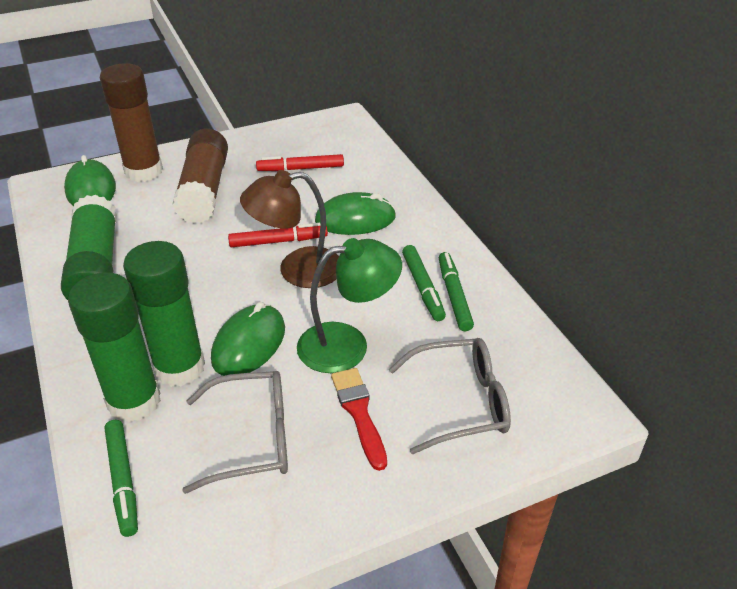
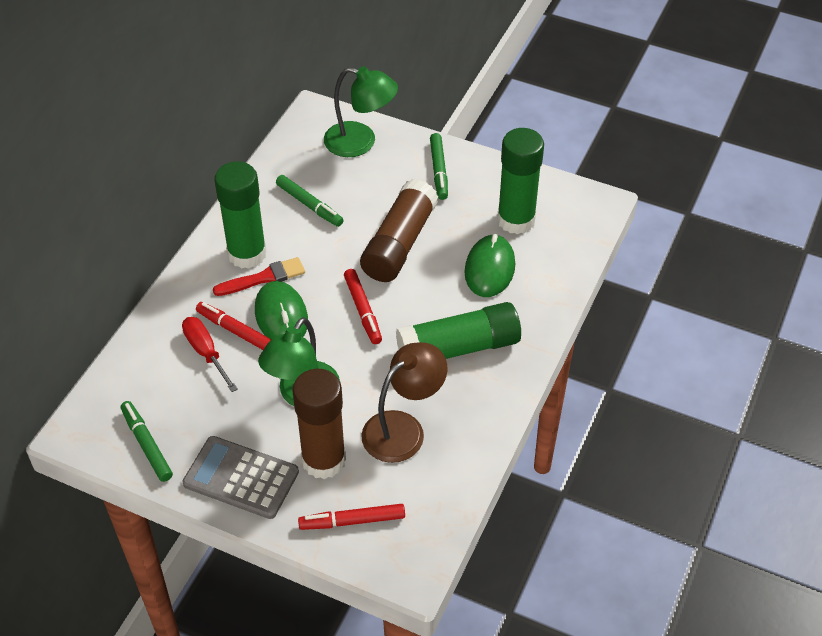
green lamp: [297,238,402,373] = 1 -> [258,317,340,406] [324,66,398,157] = 2
green mouse: [64,155,116,206] [211,302,285,376] [315,192,396,235] = 3 -> [255,281,308,339] [464,234,515,297] = 2
grey calculator: none = 0 -> [183,436,299,519] = 1
grey glasses: [182,371,288,494] [389,338,511,454] = 2 -> none = 0
red marker: [228,223,328,247] [256,154,344,171] = 2 -> [196,302,271,350] [298,504,405,530] [344,269,382,344] = 3
red screwdriver: none = 0 -> [182,317,238,392] = 1

